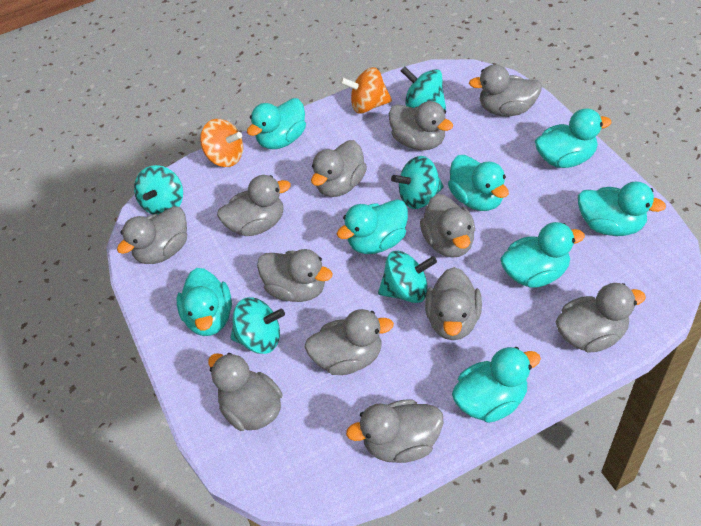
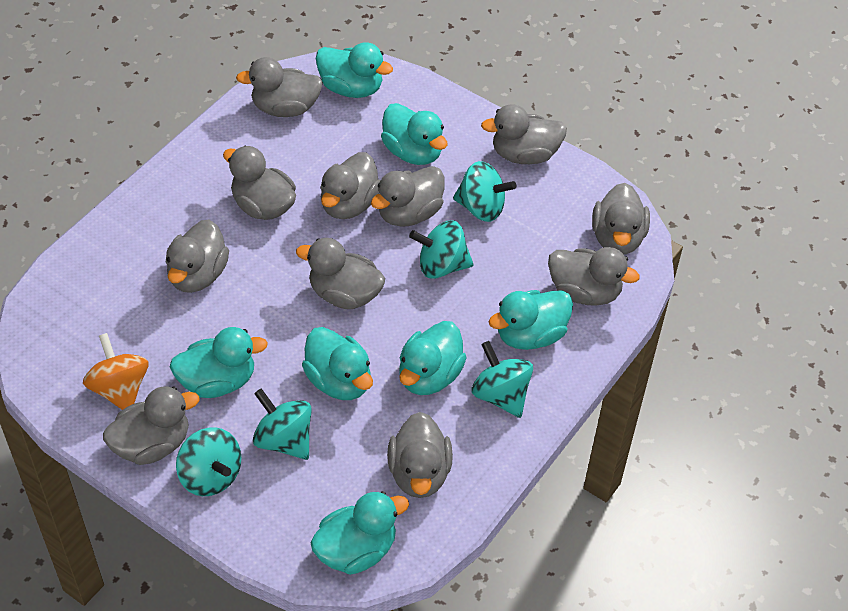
grey duck: [117,206,187,264] [208,353,282,431] [217,175,291,236] [257,249,333,302] [305,309,394,375] [311,140,367,197] [346,399,443,463] [389,101,453,150] [420,194,475,258] [425,267,482,340] [469,64,542,116] [556,283,646,353] = 12 -> [103,386,199,465] [166,220,229,293] [223,146,296,220] [236,57,323,117] [296,238,385,309] [320,152,380,219] [371,166,445,227] [387,412,453,498] [481,104,567,164] [548,247,640,306] [592,183,650,255] = 11
orange spinning top: [200,119,243,167] [340,67,392,113] = 2 -> [83,333,148,410] = 1
turquoise duck: [177,268,232,336] [247,98,306,149] [337,199,408,254] [448,155,509,211] [452,347,541,423] [500,222,585,288] [535,108,612,168] [578,181,666,236] = 8 -> [170,327,268,398] [302,327,373,400] [311,491,409,575] [316,42,393,98] [381,103,447,165] [399,321,467,395] [489,290,573,350] = 7

